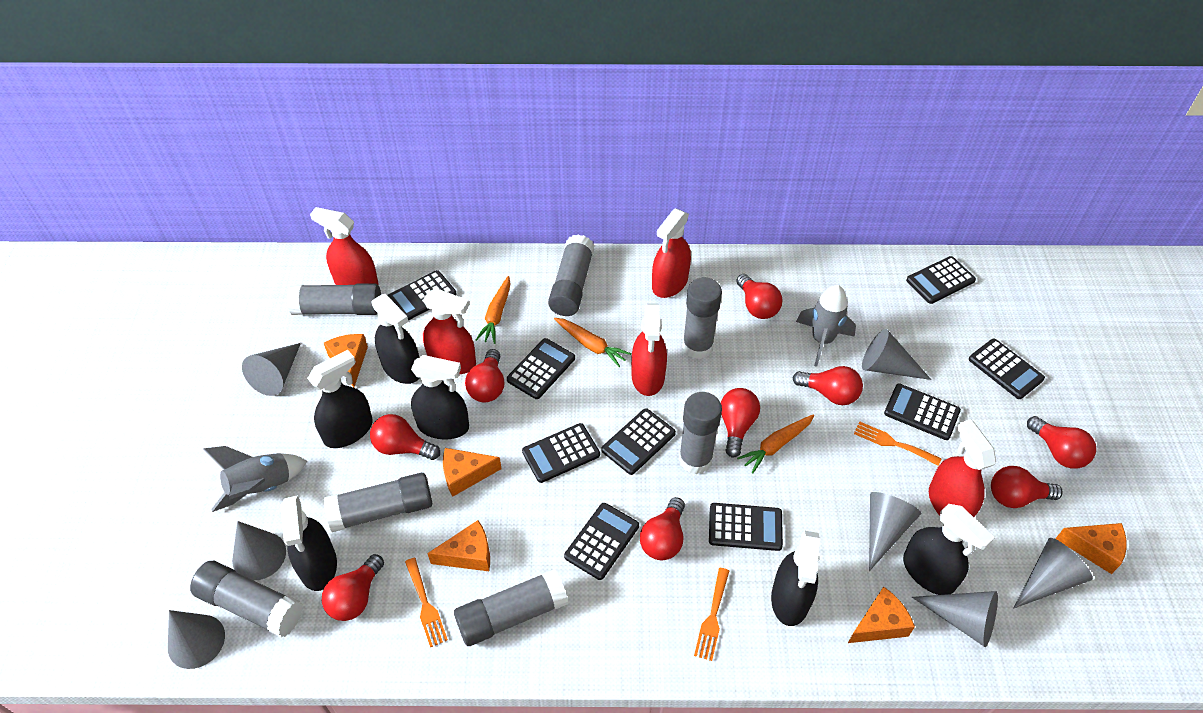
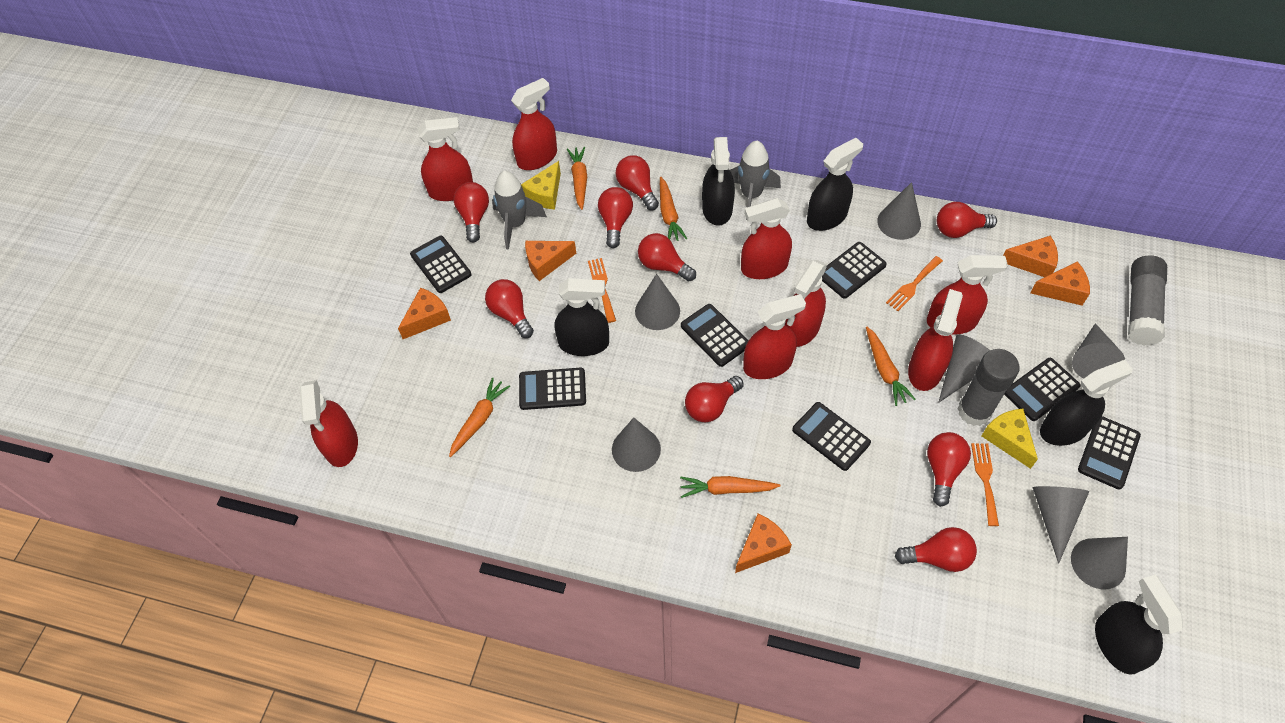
black calculator: [387,270,456,321] [507,338,575,399] [522,423,600,483] [564,503,639,580] [601,408,676,475] [709,503,783,551] [884,383,961,440] [906,256,976,304] [969,339,1045,399] = 9 -> [410,236,472,293] [519,368,586,410] [681,304,748,367] [792,402,871,471] [822,242,887,299] [1004,358,1080,421] [1078,416,1141,490] = 7
black spray bottle: [280,495,337,591] [307,350,373,448] [371,294,420,384] [411,355,469,440] [771,531,820,626] [903,504,995,595] = 6 -> [554,278,609,356] [702,137,735,226] [807,138,863,231] [1040,360,1133,446] [1095,575,1183,675] = 5
grey glue stick: [190,561,303,637] [287,283,381,315] [324,473,432,532] [454,569,568,646] [548,234,595,316] [679,392,722,474] [682,277,722,359] = 7 -> [958,349,1019,426] [1128,255,1167,346] = 2
orange carrot: [476,276,510,344] [554,318,631,367] [737,414,814,473] = 3 -> [449,378,510,457] [567,147,587,210] [660,177,687,241] [680,476,780,498] [866,327,916,406] = 5
red spray bottle: [310,207,378,285] [423,288,476,374] [631,303,667,396] [652,208,691,298] [929,419,996,517] = 5 -> [300,380,358,467] [418,117,473,201] [511,78,557,170] [741,198,792,279] [743,294,806,379] [785,260,827,347] [908,289,963,391] [927,255,1008,335] = 8
yellow cheese: none = 0 -> [521,161,561,209] [982,409,1038,469] = 2

